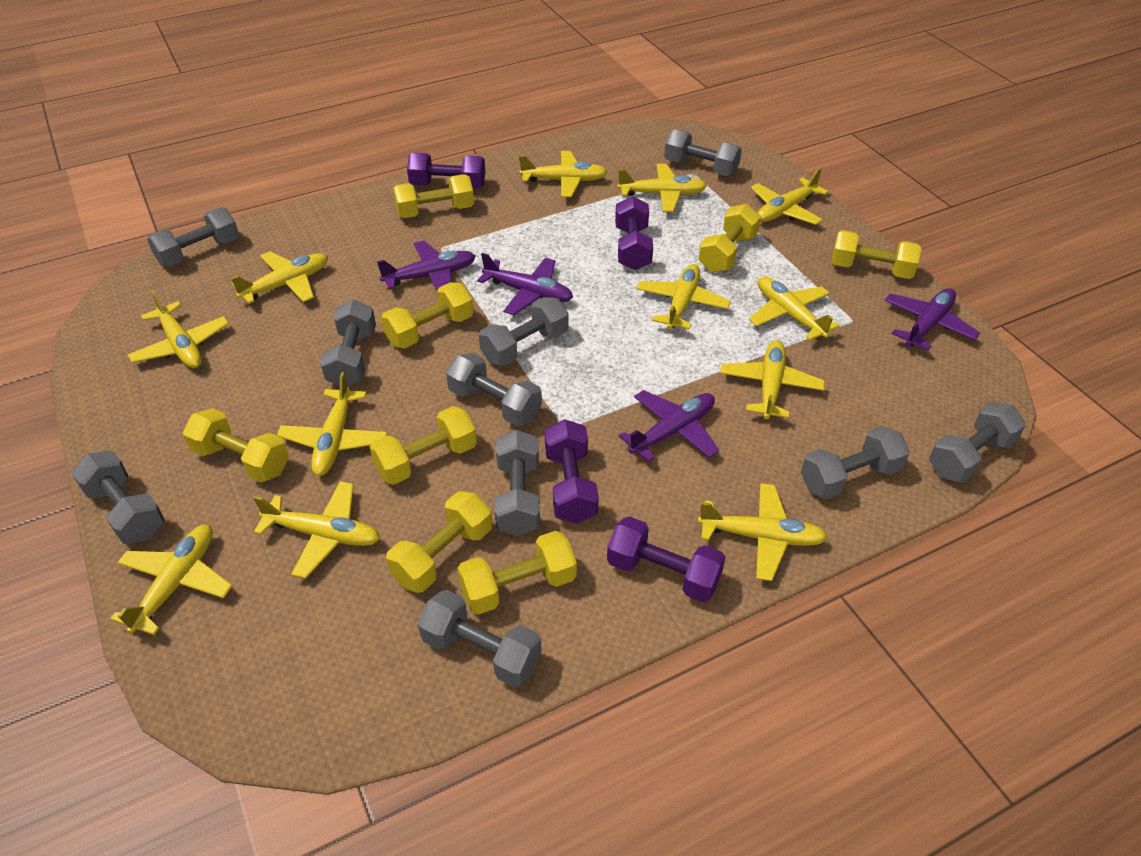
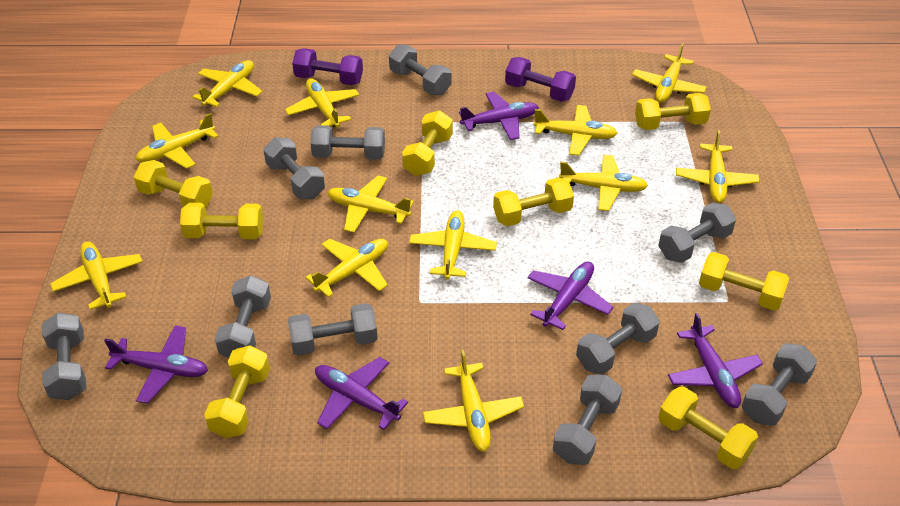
purple dumbbell: [407,153,485,189] [545,419,599,524] [607,516,726,602] [615,196,653,270] = 4 -> [292,48,363,85] [505,57,576,102] = 2
purple plane: [377,241,476,291] [477,253,573,315] [619,390,719,462] [884,288,980,350] = 4 -> [104,325,208,404] [315,357,408,430] [459,92,539,140] [527,261,613,330] [668,313,763,408] = 5

